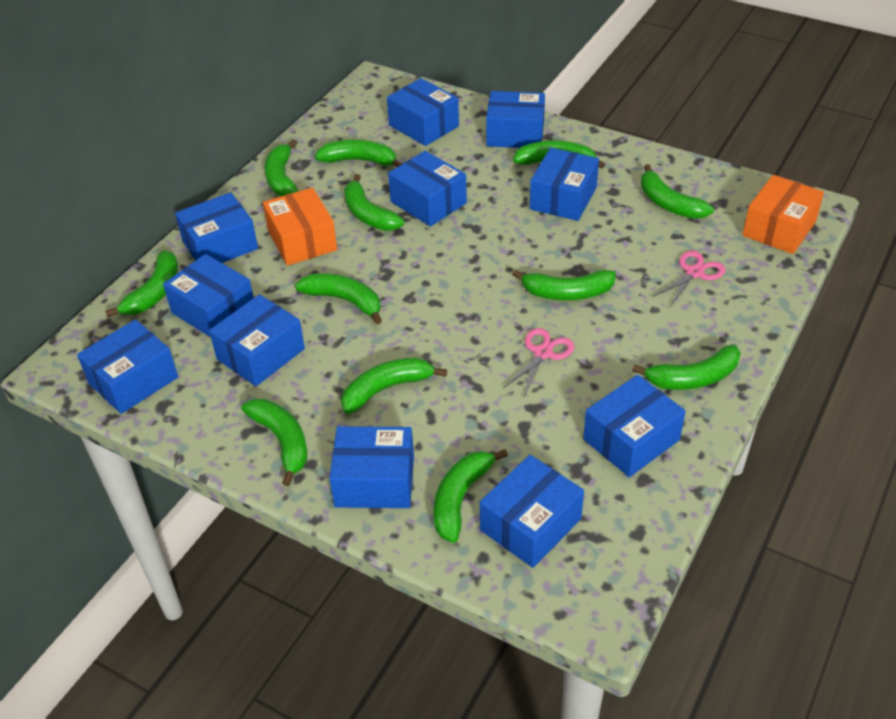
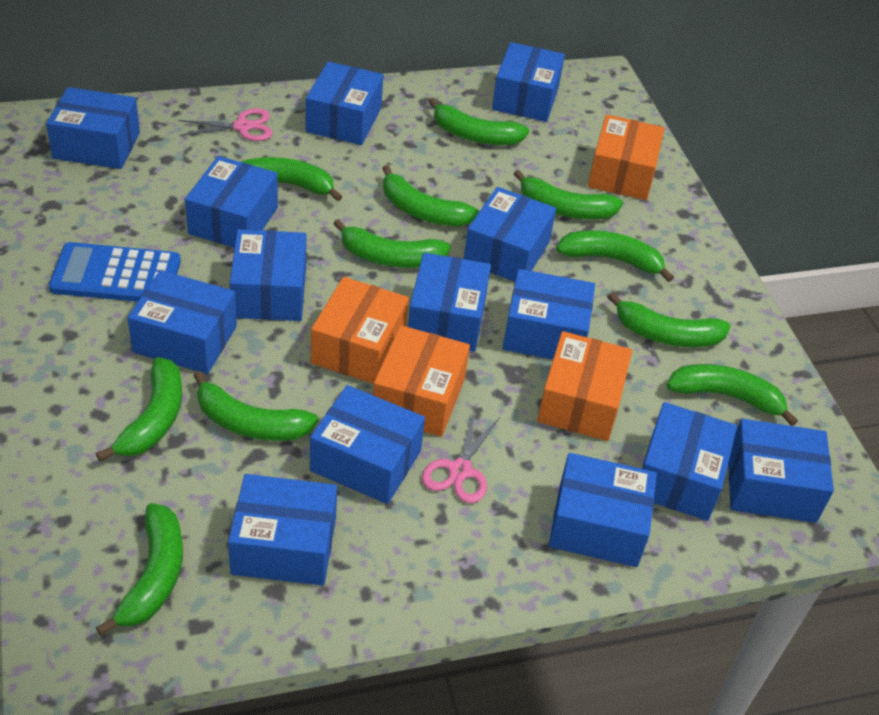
blue box: [77,319,178,414] [163,254,254,337] [175,192,258,263] [209,294,305,386] [329,426,414,508] [387,78,459,146] [388,151,467,227] [480,455,584,568] [486,91,545,148] [530,148,599,221] [583,375,686,477] = 11 -> [46,87,140,169] [127,270,237,374] [185,156,278,248] [228,474,337,586] [230,229,306,321] [306,61,383,145] [310,385,425,504] [408,253,491,352] [464,187,556,282] [492,42,565,122] [503,269,595,359] [549,453,657,567] [642,402,737,521] [728,419,834,523] = 14
blue calculator: none = 0 -> [49,242,181,302] = 1
green banana: [105,250,178,317] [241,399,307,486] [265,140,298,197] [295,273,382,325] [315,140,402,167] [341,358,447,414] [344,174,404,231] [433,449,508,543] [512,269,616,300] [513,141,605,169] [632,344,741,390] [641,164,714,219] = 12 -> [96,357,182,462] [96,503,183,636] [194,371,318,441] [241,157,342,201] [333,219,451,268] [382,165,479,227] [429,98,529,145] [514,170,623,219] [556,230,674,282] [608,292,731,347] [666,364,798,426] = 11
orange box: [263,188,337,266] [743,175,824,254] = 2 -> [311,277,409,384] [373,325,470,437] [537,331,632,441] [588,114,665,200] = 4

